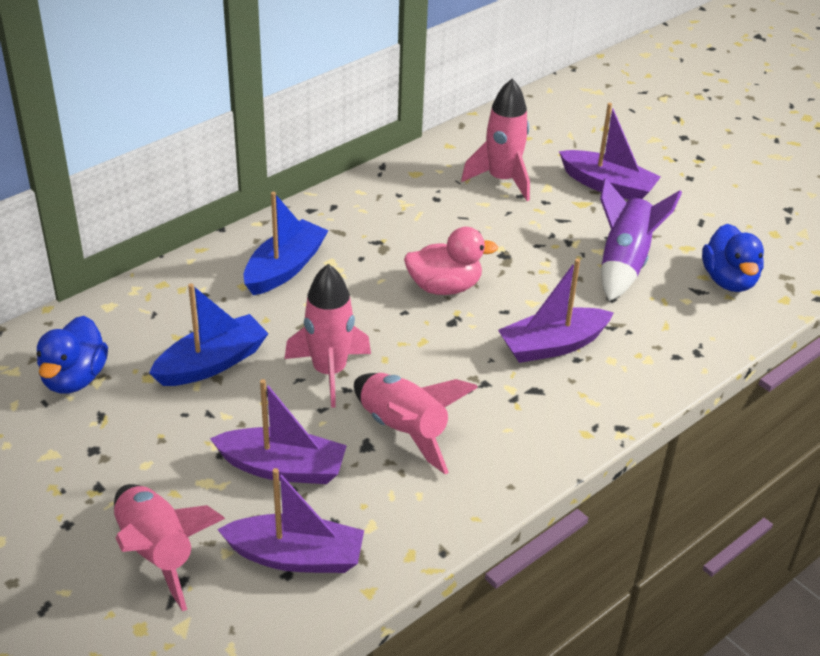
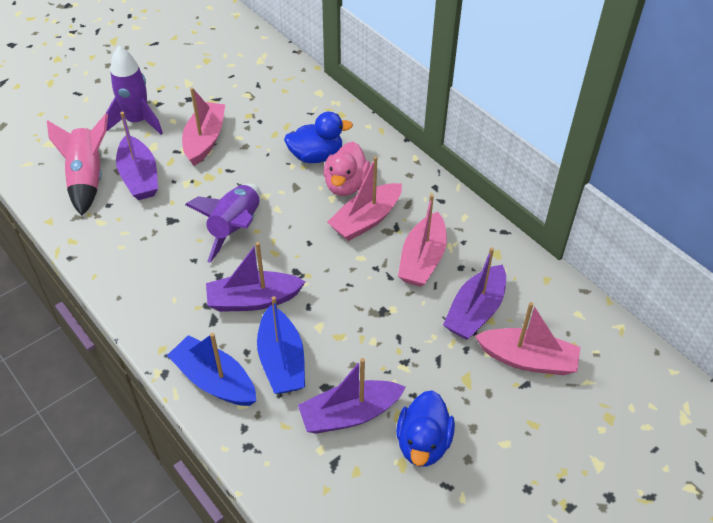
pink boat: none = 0 -> [182,87,225,166] [327,156,402,241] [398,194,447,287] [475,302,580,375] = 4
pink rocket: [114,484,225,611] [285,264,371,408] [354,373,478,474] [461,79,530,201] = 4 -> [47,113,108,216] = 1
purple rocket: [600,178,682,301] = 1 -> [106,46,163,135] [185,184,261,263] = 2

